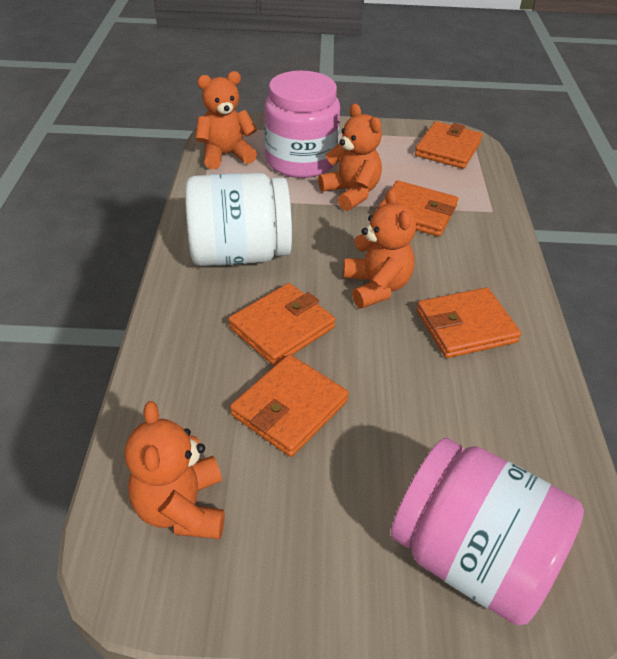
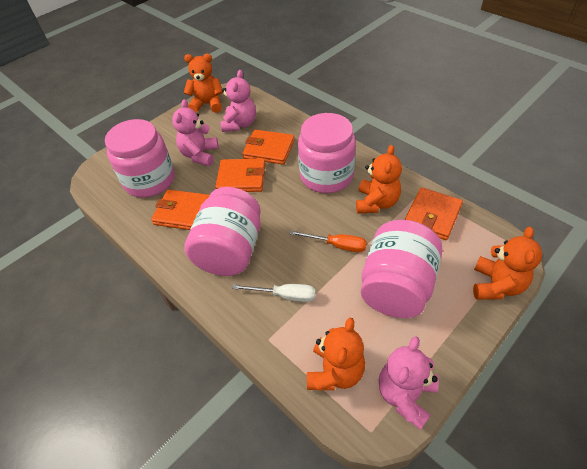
orange screwdriver: none = 0 -> [290,231,367,252] = 1
orange wallet: [228,283,335,366] [230,354,349,457] [377,180,458,237] [415,121,483,169] [417,287,521,358] = 5 -> [151,189,210,230] [215,159,265,192] [242,130,295,165] [404,187,463,240] = 4
pink jar: [264,71,340,178] [391,438,584,626] = 2 -> [105,119,175,198] [184,187,261,276] [298,113,356,193] [361,220,442,318] = 4
pink teddy bear: none = 0 -> [172,99,218,166] [221,70,256,132] [379,336,439,430] = 3
white jar: [185,173,292,266] = 1 -> none = 0
white screwdriver: none = 0 -> [232,284,316,302] = 1

